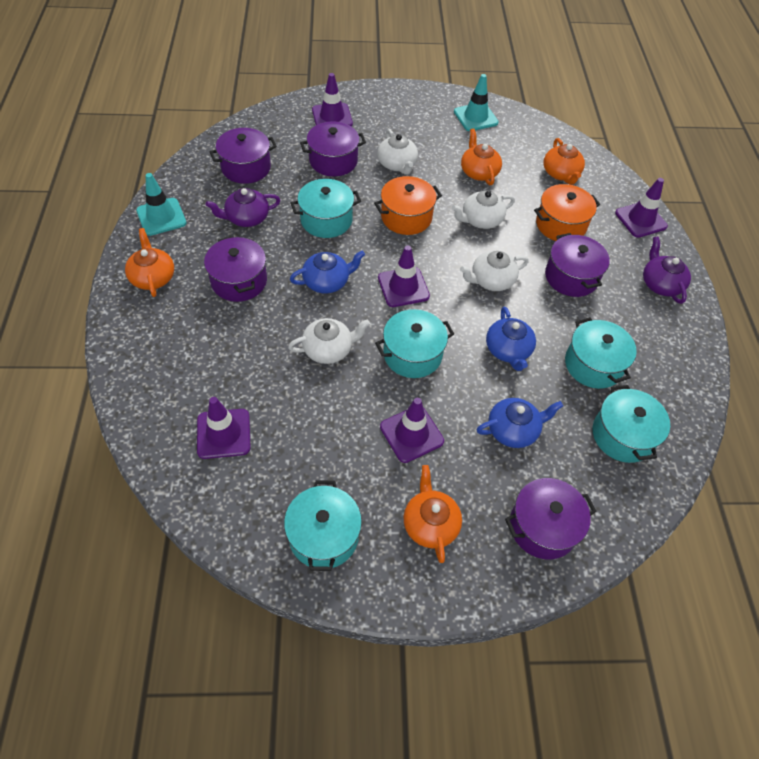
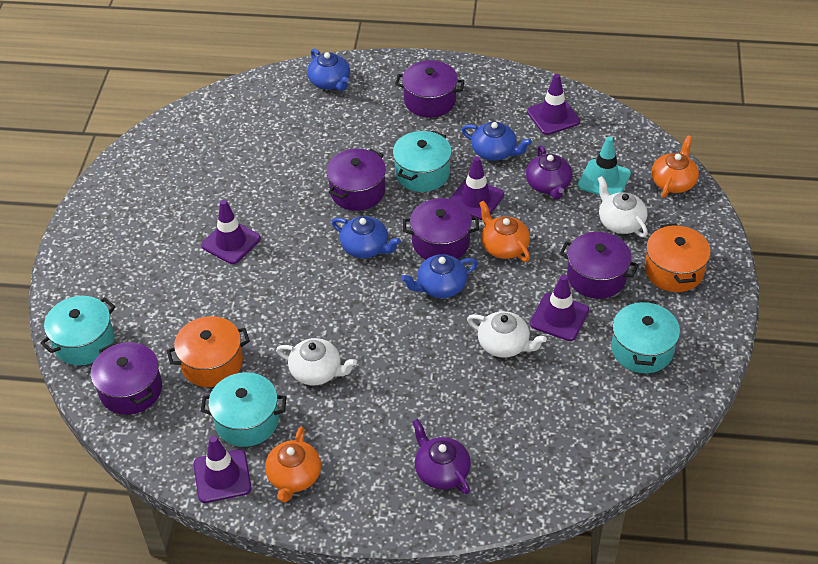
blue teapot: [290,250,365,294] [476,398,563,448] [486,307,536,371] = 3 -> [307,49,350,91] [332,216,401,258] [401,254,478,298] [462,122,532,161] = 4
orange teapot: [125,228,174,297] [403,465,462,563] [461,128,502,185] [543,138,585,185] = 4 -> [265,427,321,502] [479,200,530,262] [651,135,699,198] = 3
turquoise pot: [284,480,362,571] [291,179,361,238] [375,309,454,378] [565,317,637,389] [593,385,670,463] = 5 -> [40,296,116,365] [201,372,286,447] [393,131,452,192] [611,300,680,373] = 4
turquoise traffic cone: [136,173,186,236] [454,74,499,131] = 2 -> [578,136,631,195] = 1
white teapot: [288,318,370,364] [377,129,418,175] [452,191,515,229] [460,250,529,291] = 4 -> [276,338,357,385] [467,311,547,358] [597,176,648,237] = 3

